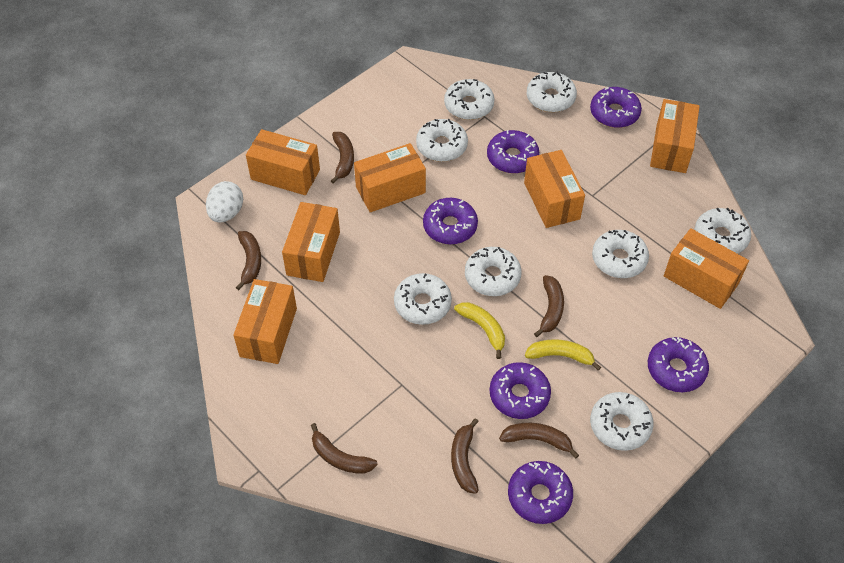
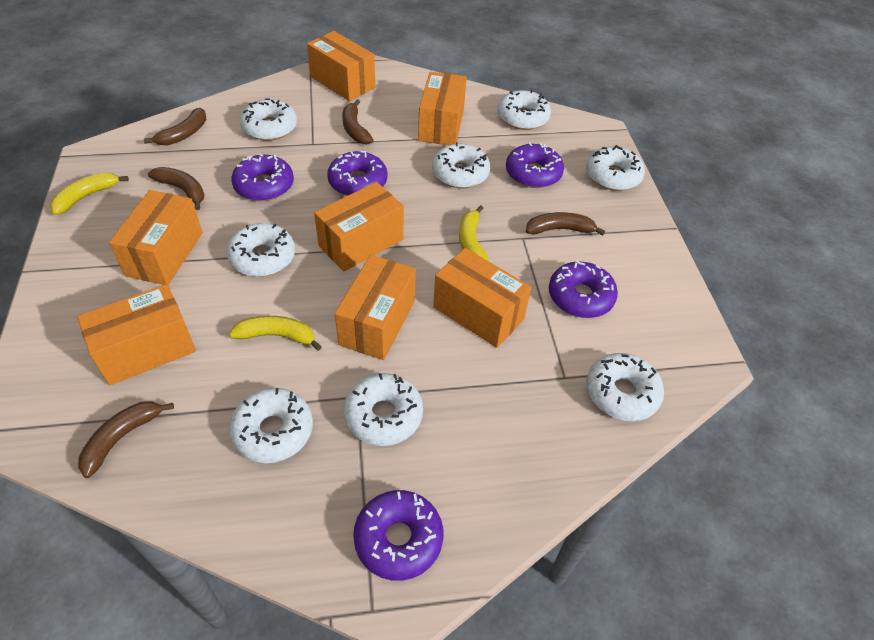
brown banana: [236,231,261,290] [311,423,378,474] [331,132,354,184] [451,418,479,494] [499,423,579,459] [534,275,564,337] = 6 -> [78,401,174,478] [144,108,206,146] [148,167,204,210] [342,99,374,144] [526,212,605,235] = 5
purple donut: [423,198,478,244] [487,130,539,174] [489,362,551,419] [508,461,573,524] [590,87,642,128] [648,337,709,392] = 6 -> [231,153,294,201] [327,151,387,196] [353,490,443,581] [506,142,564,188] [549,260,618,318] = 5
white egg: [206,181,243,222] = 1 -> none = 0
yellow banana: [454,302,505,359] [525,339,601,371] = 2 -> [50,173,129,215] [229,316,322,351] [459,205,490,262] = 3

